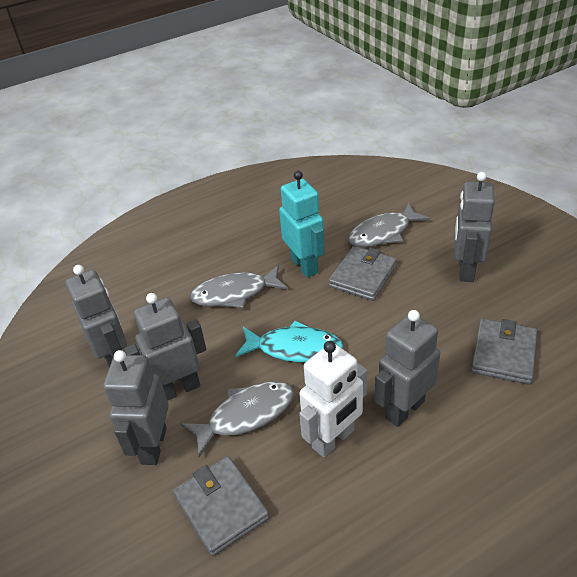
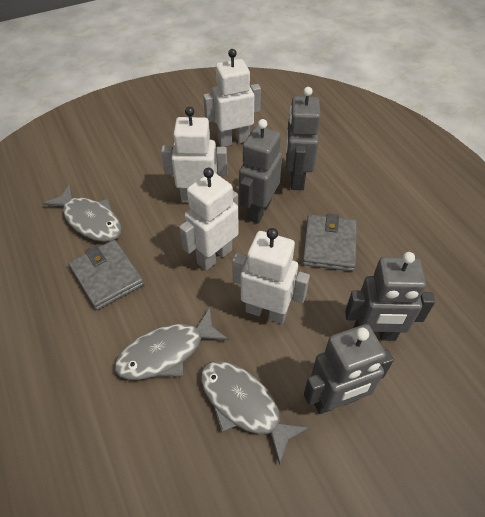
grey robot: [66,265,127,367] [103,350,169,465] [124,293,206,401] [375,310,440,427] [455,172,495,282] = 5 -> [239,119,282,224] [286,87,320,190] [304,324,394,414] [345,252,435,341] = 4
grey wallet: [173,456,269,556] [329,246,397,301] [471,318,537,385] = 3 -> [69,240,144,310] [302,213,357,271] = 2
turquoise fish: [235,321,343,362] = 1 -> none = 0
turquoise robot: [279,171,325,278] = 1 -> none = 0
white robot: [299,341,367,457] = 1 -> [161,107,227,202] [179,168,239,271] [203,49,261,147] [232,228,310,324] = 4

